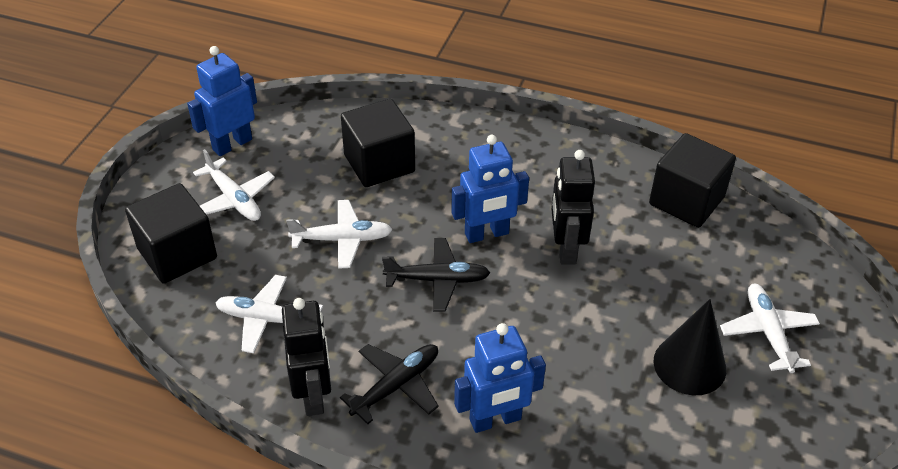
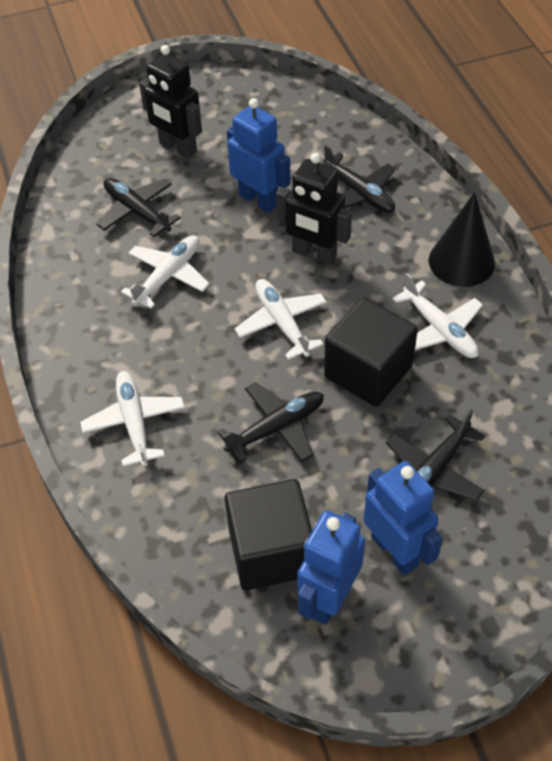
black cube: [125,183,217,284] [341,99,415,187] [649,133,736,228] = 3 -> [224,479,312,590] [324,297,418,407] = 2
black plane: [340,344,439,424] [382,238,490,311] = 2 -> [97,178,181,237] [218,382,324,463] [323,145,396,213] [386,409,485,501] = 4

